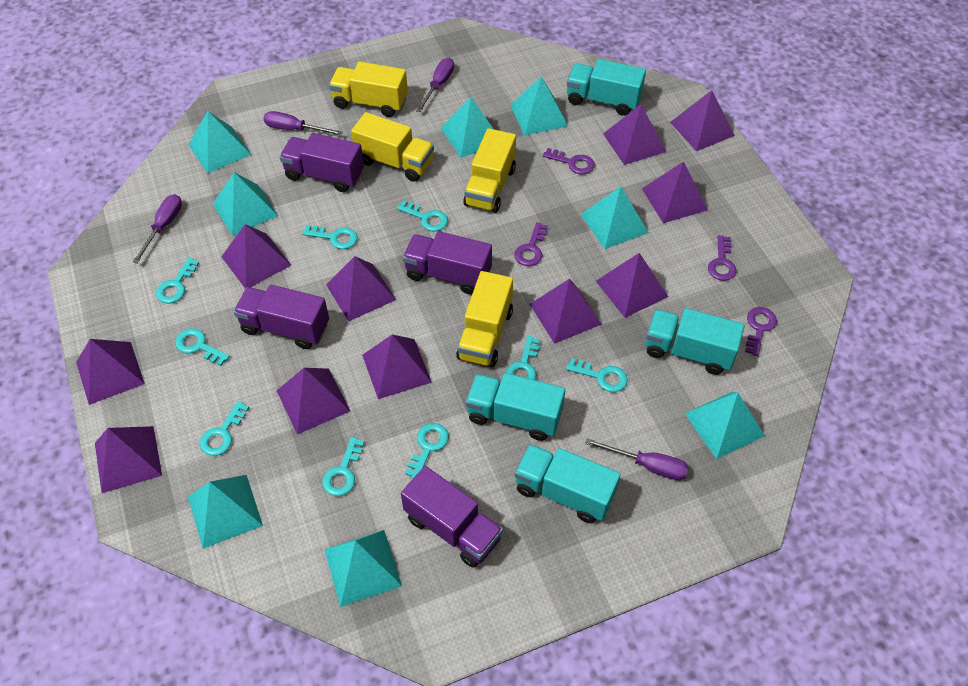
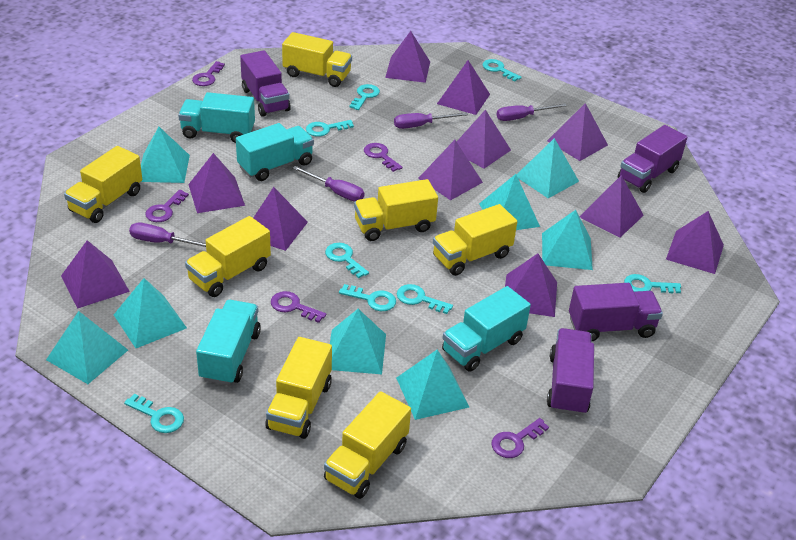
purple key: [514,222,548,266] [543,148,595,174] [708,235,737,281] [745,307,777,356] = 4 -> [145,190,189,222] [192,61,225,86] [271,291,326,323] [364,143,403,172] [491,418,549,458] = 5
turquoise key: [156,258,199,304] [175,328,230,366] [200,401,249,456] [302,225,358,249] [322,437,364,496] [397,200,448,232] [405,423,449,479] [506,336,540,380] [566,358,628,392] = 9 -> [124,394,184,433] [306,120,354,137] [325,243,369,278] [339,284,396,311] [350,84,380,110] [397,284,453,314] [482,59,522,82] [624,274,681,293] = 8
yellow truck: [329,61,408,117] [351,112,434,182] [456,271,513,367] [463,128,516,213] = 4 -> [64,146,142,223] [185,216,271,297] [266,337,332,439] [282,32,352,87] [324,391,411,499] [354,179,438,241] [433,204,517,276] = 7

